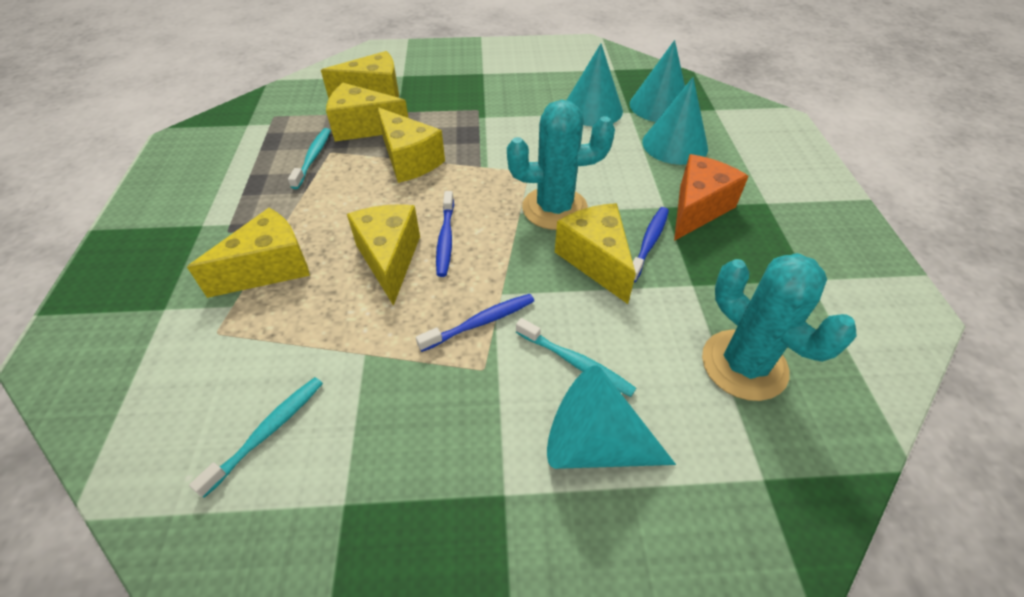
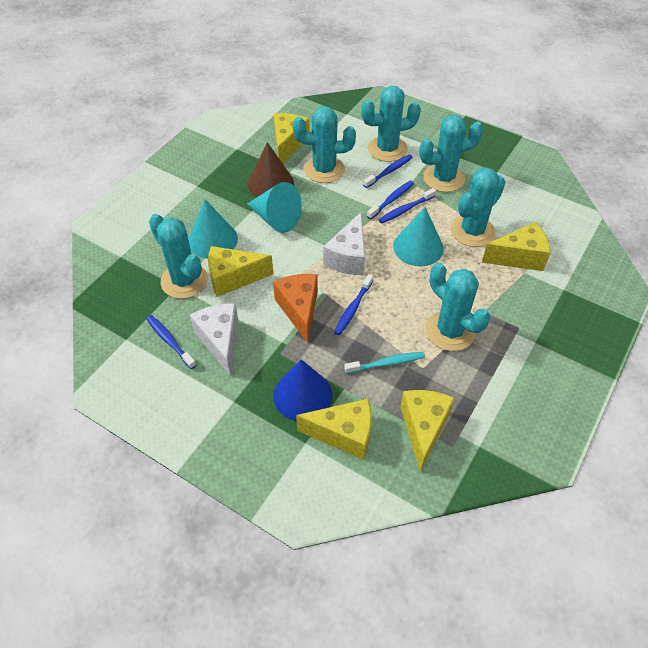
blue cone: none = 0 -> [273,359,333,421] = 1
blue toothbrush: [416,294,534,352] [436,191,454,277] [633,207,669,282] = 3 -> [146,315,196,369] [334,274,373,336] [363,154,413,188] [367,181,414,219] [379,188,436,224] = 5
brown cone: none = 0 -> [248,142,294,197] = 1
turquoise cactus: [507,100,615,230] [702,253,857,401] = 2 -> [149,214,208,299] [293,106,356,183] [361,86,421,162] [419,115,483,192] [425,263,490,351] [451,167,505,247] = 6
turquoise cone: [547,365,676,469] [567,44,623,126] [630,40,685,122] [642,77,708,165] = 4 -> [188,199,238,259] [247,182,302,233] [393,207,444,266] = 3
turquoise toothbrush: [189,377,323,498] [288,128,331,189] [516,318,636,397] = 3 -> [344,352,425,374] = 1
white cheese: none = 0 -> [190,303,238,376] [323,212,365,275] = 2
yellow cheese: [187,208,310,298] [321,51,399,98] [326,83,408,142] [347,204,420,306] [377,107,445,183] [555,203,636,304] = 6 -> [208,246,273,297] [274,113,310,163] [296,399,372,460] [400,390,455,472] [482,222,551,271] = 5

